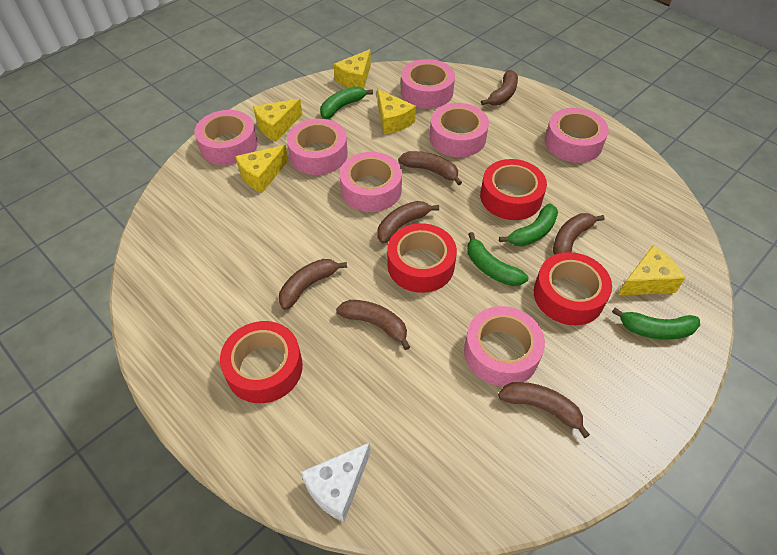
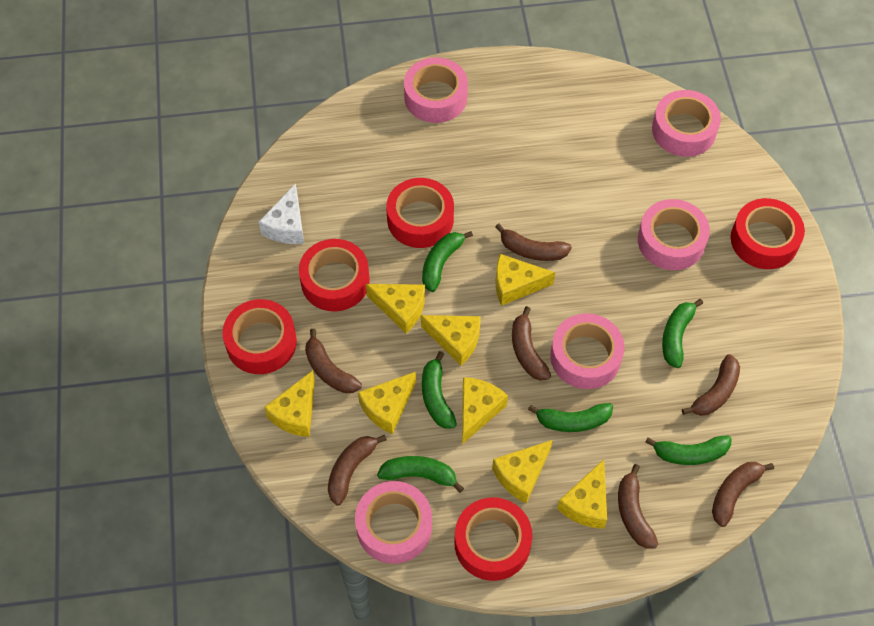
green banana: [320,86,373,119] [467,232,528,286] [499,203,558,246] [612,307,700,340] = 4 -> [377,456,464,493] [422,231,473,292] [422,351,457,429] [528,403,613,432] [645,435,732,465] [662,299,703,368] = 6
pink tape: [194,110,258,165] [287,119,348,175] [340,152,402,212] [401,59,455,109] [430,103,489,157] [464,306,545,387] [545,108,609,163] = 7 -> [355,481,432,564] [404,57,468,123] [550,313,625,389] [638,199,710,270] [652,90,721,157] = 5
red tape: [220,321,303,403] [387,223,457,293] [480,159,547,220] [534,252,612,325] = 4 -> [222,299,297,374] [299,239,370,312] [386,178,454,248] [455,498,532,581] [731,198,805,269] = 5
yellow cheese: [235,145,288,193] [253,99,303,142] [333,49,371,89] [377,89,416,134] [618,246,685,296] = 5 -> [264,371,315,437] [358,372,416,434] [366,284,425,333] [421,315,481,366] [462,377,508,444] [492,440,552,503] [495,254,555,306] [557,459,607,529] = 8

